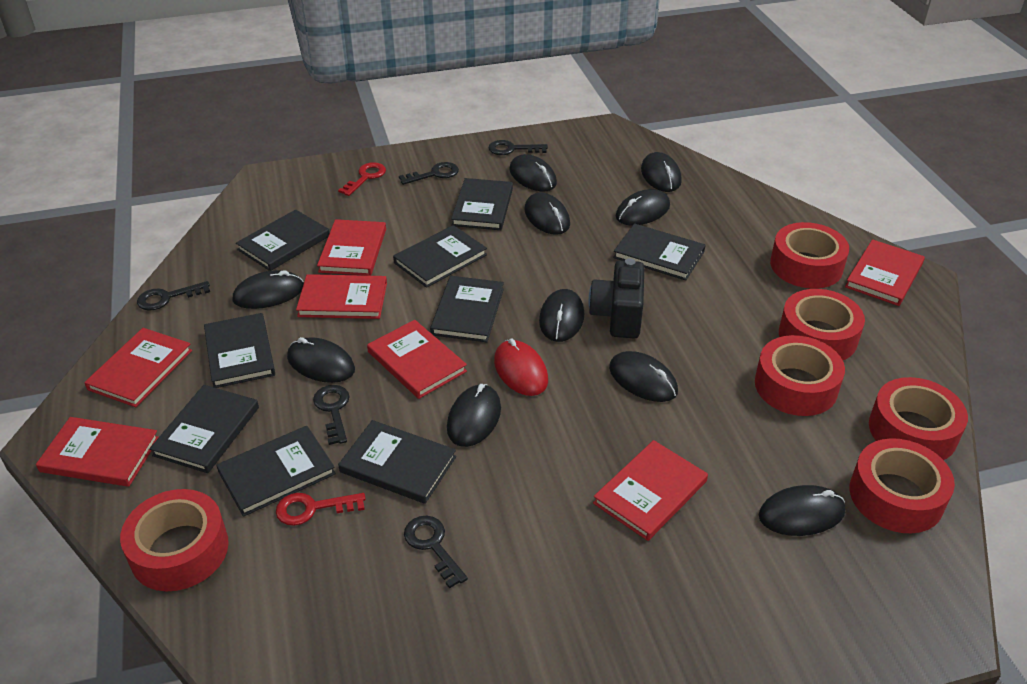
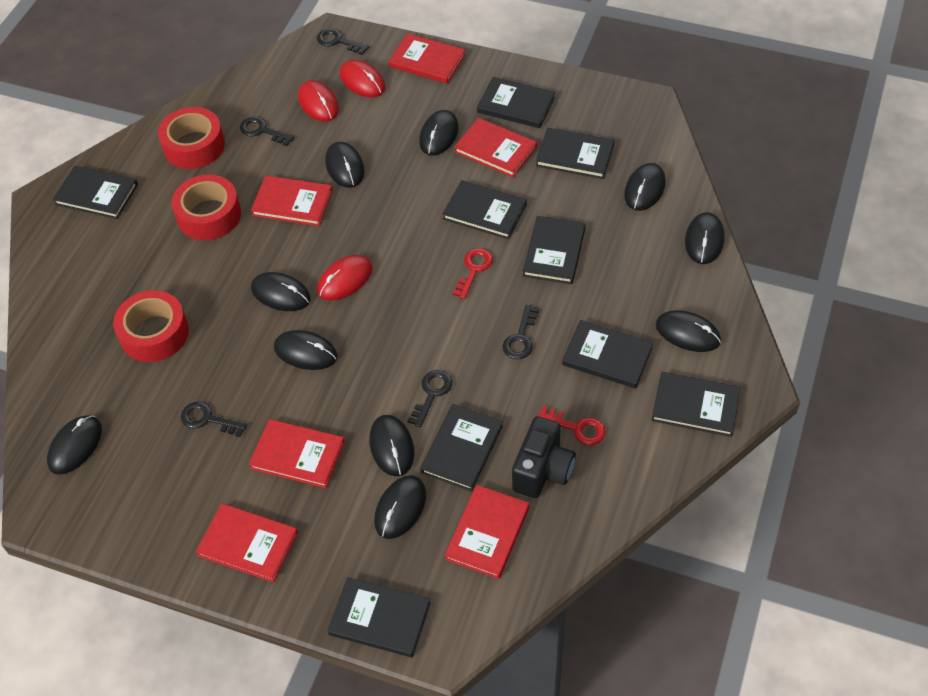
red book: [36,417,159,487] [84,328,192,407] [296,274,387,319] [317,219,386,276] [367,320,467,399] [593,440,708,541] [845,239,925,306] = 7 -> [196,503,298,582] [249,419,345,488] [251,175,333,226] [388,33,465,84] [445,485,529,579] [454,118,537,177] = 6
red mouse: [494,339,548,396] = 1 -> [298,80,339,122] [317,255,373,300] [340,60,385,97] = 3
red tape: [120,489,229,591] [755,335,845,416] [770,222,849,289] [779,289,865,360] [850,438,955,533] [869,377,968,460] = 6 -> [113,290,189,362] [158,107,225,169] [172,175,241,240] = 3

